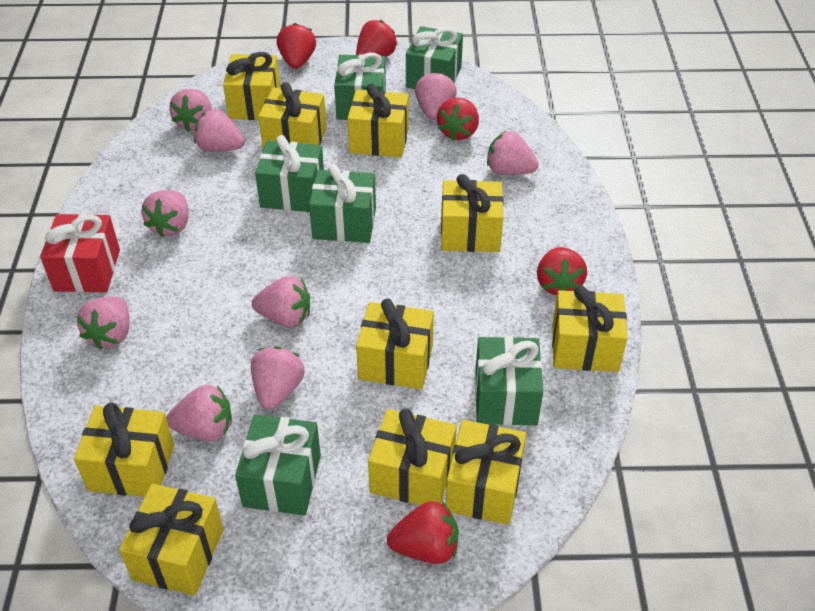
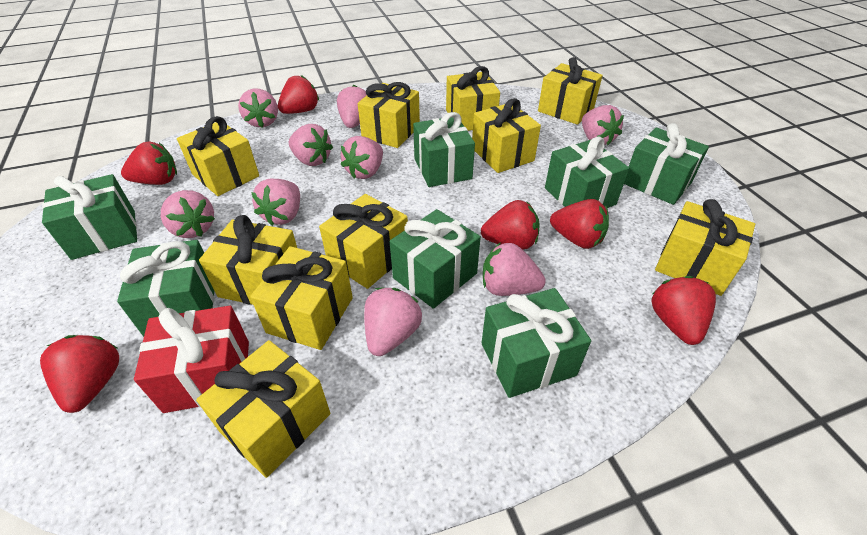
green gift: [235,415,321,515] [255,135,324,212] [309,164,376,243] [334,52,386,120] [406,26,463,89] [475,336,543,425] = 6 -> [42,174,137,260] [117,240,214,337] [390,209,481,309] [413,112,475,187] [482,288,591,398] [545,137,629,208] [624,123,709,205] = 7
red strawberry: [277,23,316,69] [356,20,398,57] [387,501,458,564] [437,98,479,141] [537,247,587,295] = 5 -> [40,335,119,413] [121,142,177,185] [278,75,319,114] [481,200,540,249] [550,199,609,249] [651,276,716,345] = 6

